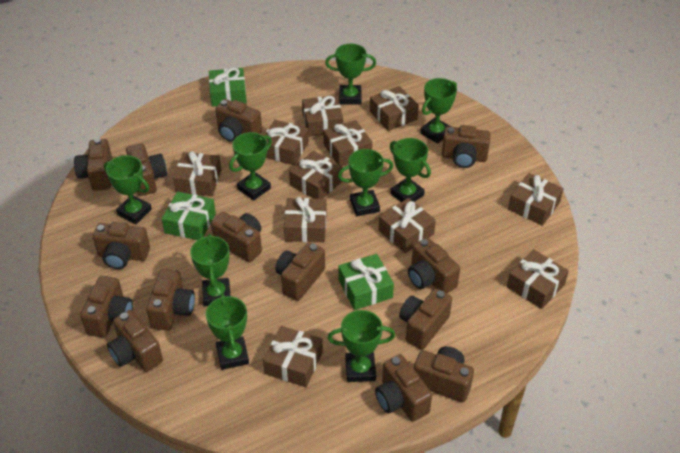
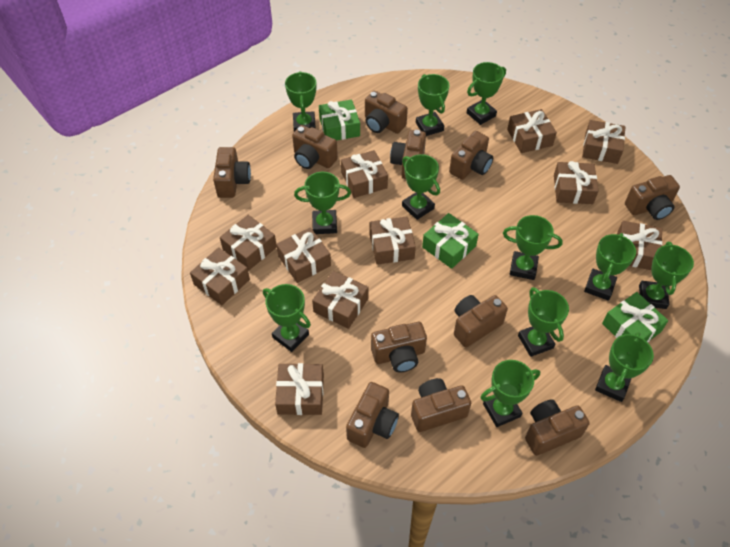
brown camera: [74,138,112,191] [80,276,133,338] [93,222,150,269] [107,310,163,372] [126,143,167,196] [146,269,195,331] [211,212,262,262] [215,99,262,142] [275,242,325,301] [375,354,432,421] [399,288,452,350] [408,238,460,293] [414,346,474,403] [442,125,491,168] = 14 -> [213,147,251,198] [292,125,338,169] [346,382,399,448] [365,91,408,134] [371,322,427,372] [390,130,426,179] [411,378,471,432] [449,131,493,180] [454,295,508,347] [525,399,590,456] [625,175,680,220] = 11
green trophy: [104,155,152,224] [190,234,230,306] [206,294,249,370] [229,132,272,201] [325,44,376,104] [328,310,395,382] [338,149,393,216] [390,138,431,202] [420,78,457,144] = 9 -> [263,284,311,352] [285,71,316,132] [294,172,351,234] [402,154,440,220] [416,74,450,136] [467,62,506,125] [480,360,540,427] [503,215,563,280] [518,287,569,357] [584,233,636,301] [595,332,654,402] [639,242,694,309] = 12

